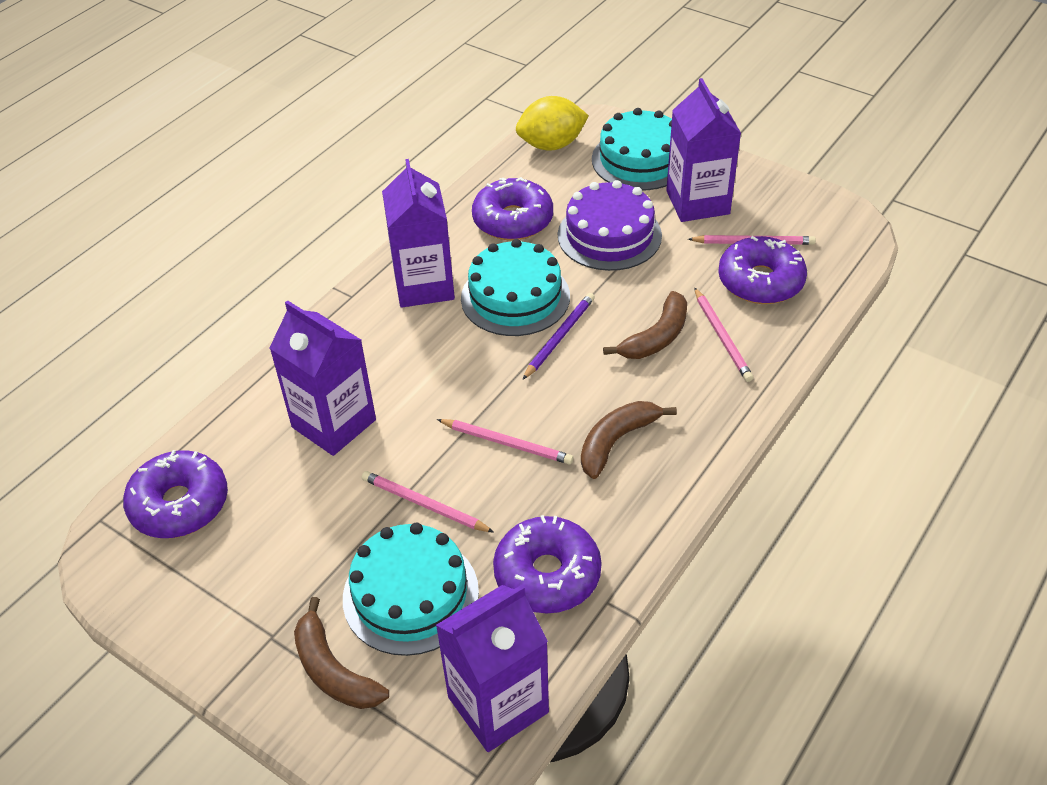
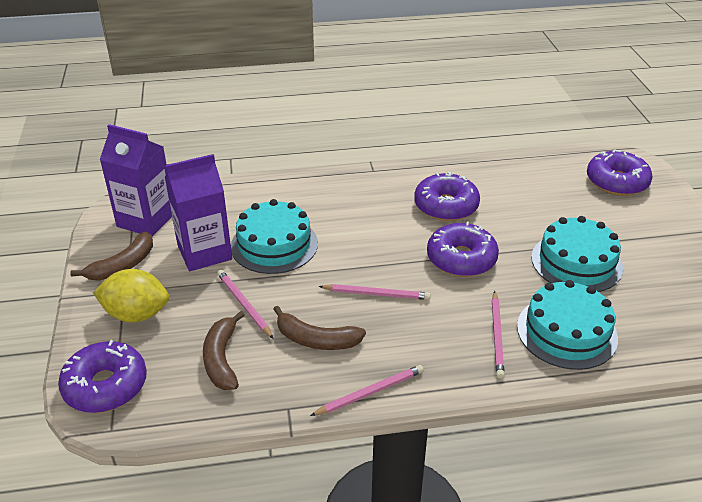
purple cake: [558,180,662,271] = 1 -> none = 0
purple carton: [270,300,376,456] [382,159,455,308] [436,585,549,752] [666,78,741,222] = 4 -> [100,124,172,237] [165,154,232,271] = 2
purple pencil: [523,293,595,379] = 1 -> none = 0

